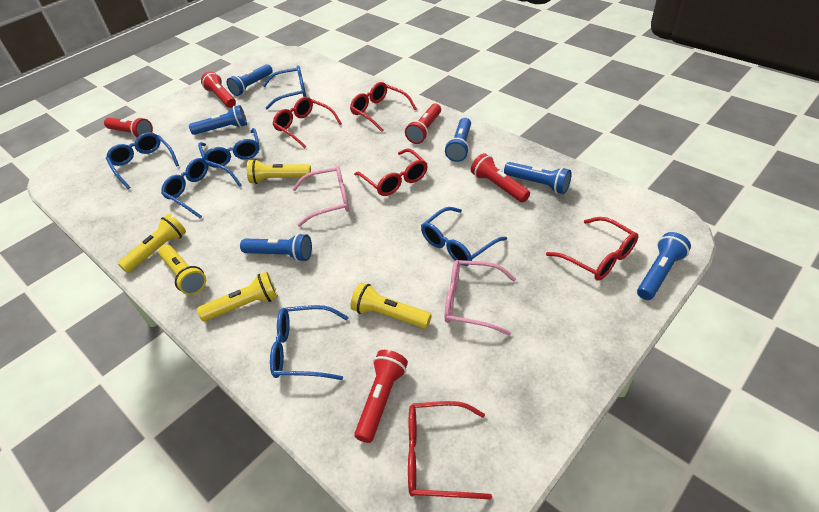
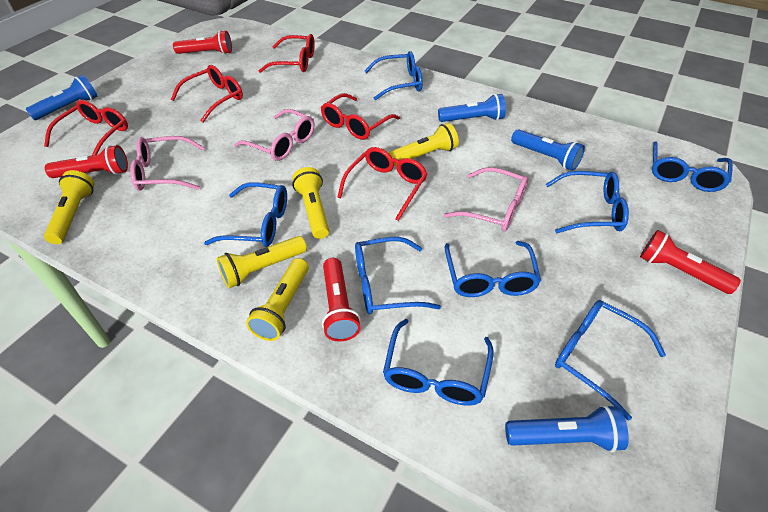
blue flashlight: [189,105,247,135] [227,64,273,96] [240,233,312,262] [445,118,471,162] [504,162,572,194] [637,232,691,300] = 6 -> [26,75,97,120] [438,94,506,122] [505,405,629,453] [511,129,585,171] = 4
blue glasses: [106,132,179,189] [161,158,241,218] [198,128,259,167] [263,65,307,110] [270,305,349,380] [421,207,507,266] = 6 -> [204,182,287,247] [355,237,441,315] [365,51,423,100] [383,319,494,406] [445,241,541,297] [546,171,629,233] [555,300,666,421] [652,141,733,192] = 8
pink glasses: [292,166,349,227] [445,260,516,335] = 2 -> [130,136,205,191] [234,109,314,161] [444,167,528,232] = 3
red flashlight: [104,117,153,138] [201,71,236,108] [354,350,408,443] [405,104,441,144] [471,153,530,202] = 5 -> [45,145,128,178] [173,30,232,54] [322,258,361,342] [640,230,741,294] = 4

